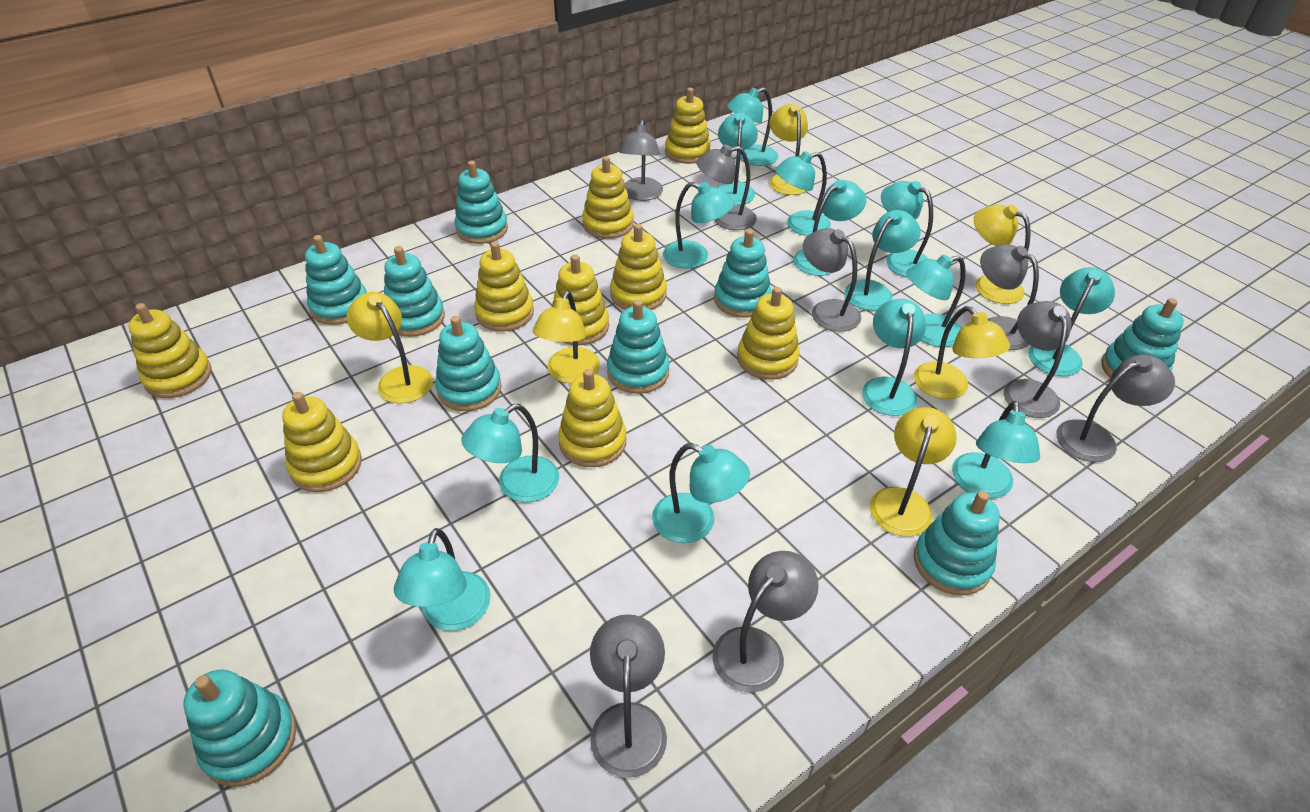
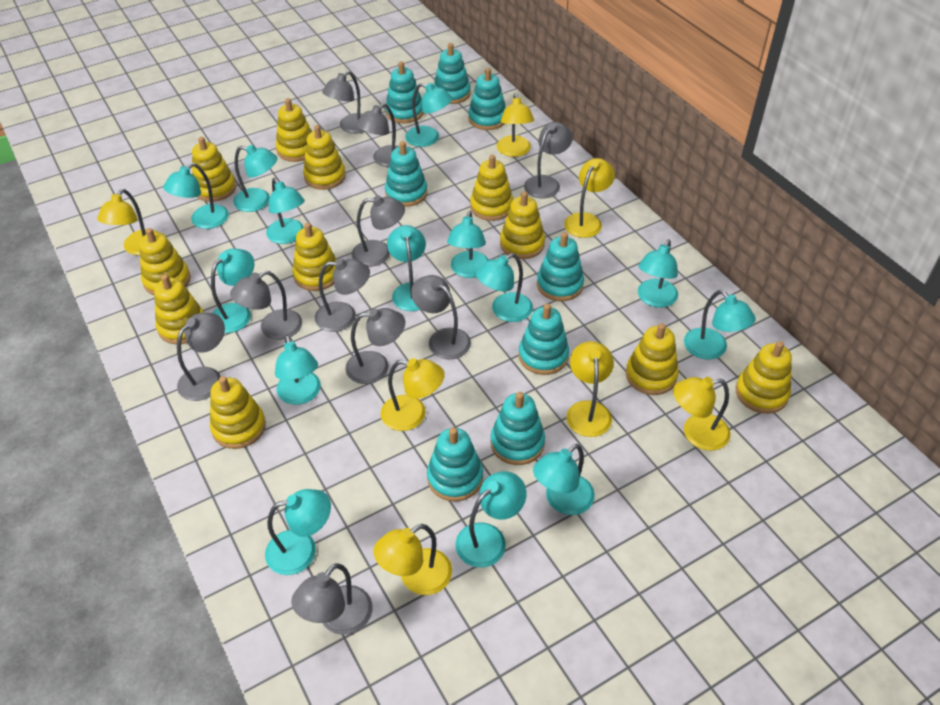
grey lamp: [590,614,667,778] [619,120,663,201] [696,144,757,230] [713,551,819,693] [803,228,861,332] [980,244,1039,350] [1004,301,1072,418] [1057,354,1175,462] = 8 -> [177,313,225,401] [230,271,302,340] [291,563,373,635] [315,258,370,332] [322,71,366,134] [345,308,405,384] [352,195,405,267] [356,103,399,167] [411,275,471,360] [524,122,573,198] = 10
turquoise stacking toy: [183,669,296,787] [305,235,367,325] [384,246,445,337] [435,316,502,411] [454,161,508,244] [607,300,670,394] [714,229,772,318] [914,491,1000,595] [1101,298,1184,378] = 9 -> [385,62,423,123] [385,141,428,207] [427,427,483,502] [433,43,471,104] [468,68,506,130] [491,392,545,465] [518,304,569,375] [537,232,584,301] = 8
yellow lamp: [347,292,433,404] [533,291,600,383] [769,104,808,195] [870,407,957,536] [914,306,1010,399] [974,204,1030,304] = 6 -> [97,189,157,255] [373,524,452,595] [380,358,445,431] [497,93,534,157] [564,158,615,238] [567,341,614,437] [673,377,730,451] = 7
yellow stacking toy: [128,303,211,398] [282,392,362,492] [474,241,534,331] [552,254,609,345] [558,369,626,467] [582,156,634,239] [610,224,667,310] [665,88,711,164] [737,287,800,380] = 9 -> [139,228,191,296] [154,274,204,344] [192,137,236,202] [210,376,266,449] [276,98,312,162] [292,223,337,291] [303,125,346,190] [470,155,513,221] [500,192,545,259] [626,323,679,395] [736,341,792,414] = 11

